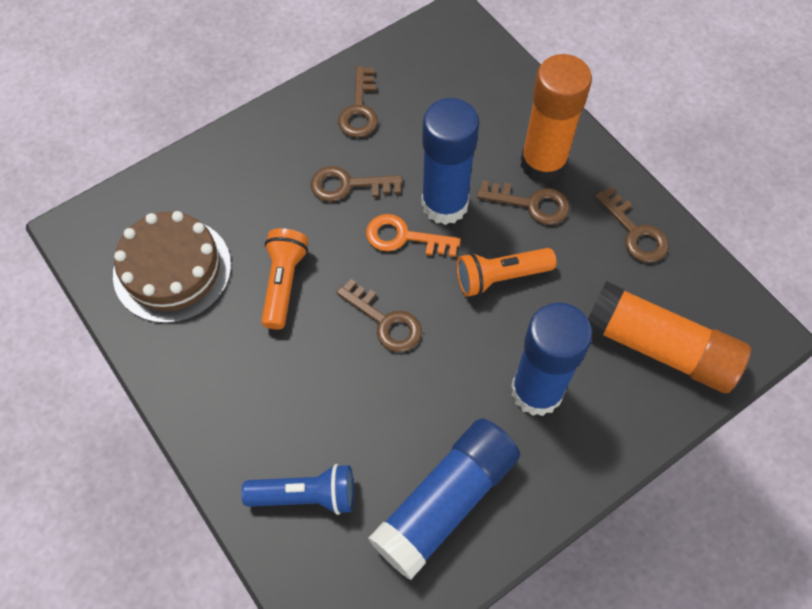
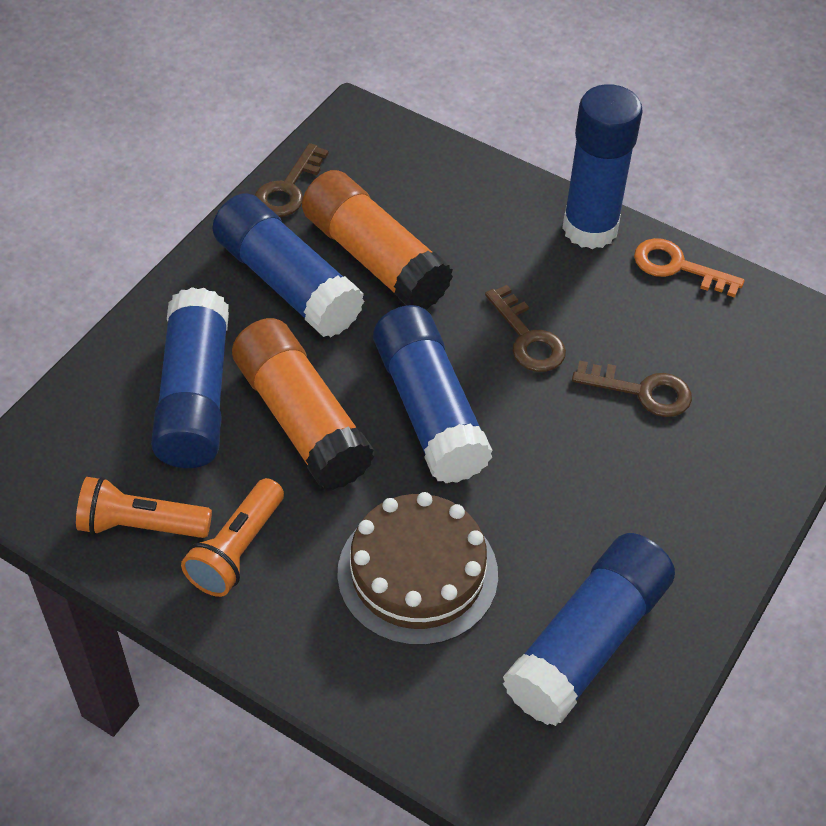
blue flashlight: [241,464,354,515] = 1 -> none = 0
blue glue stick: [368,418,520,580] [421,98,479,225] [511,303,592,416] = 3 -> [151,287,229,468] [212,193,364,338] [373,305,493,483] [503,533,675,726] [562,84,643,249] = 5
brown key: [310,166,403,202] [336,279,422,352] [338,66,378,138] [477,180,569,225] [595,186,668,263] = 5 -> [255,143,329,217] [485,285,566,372] [572,360,692,417] = 3

